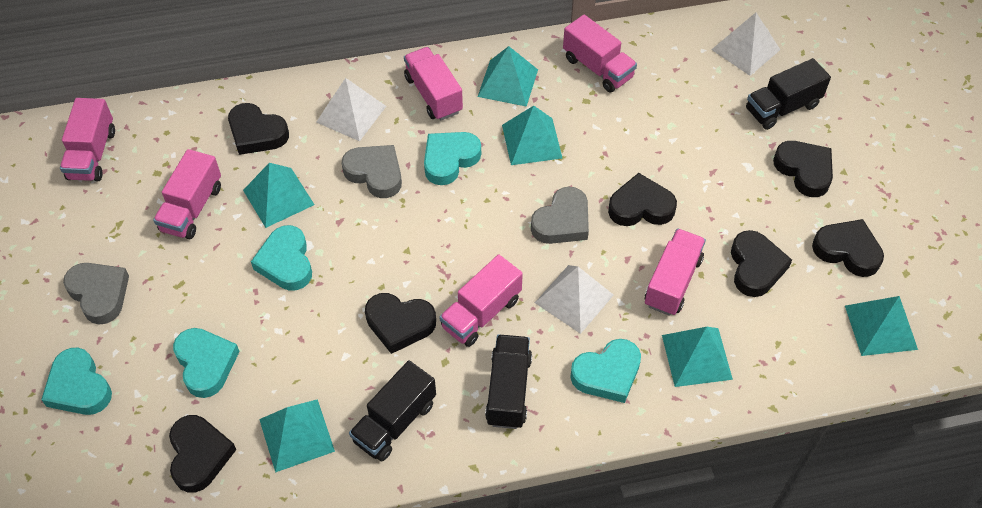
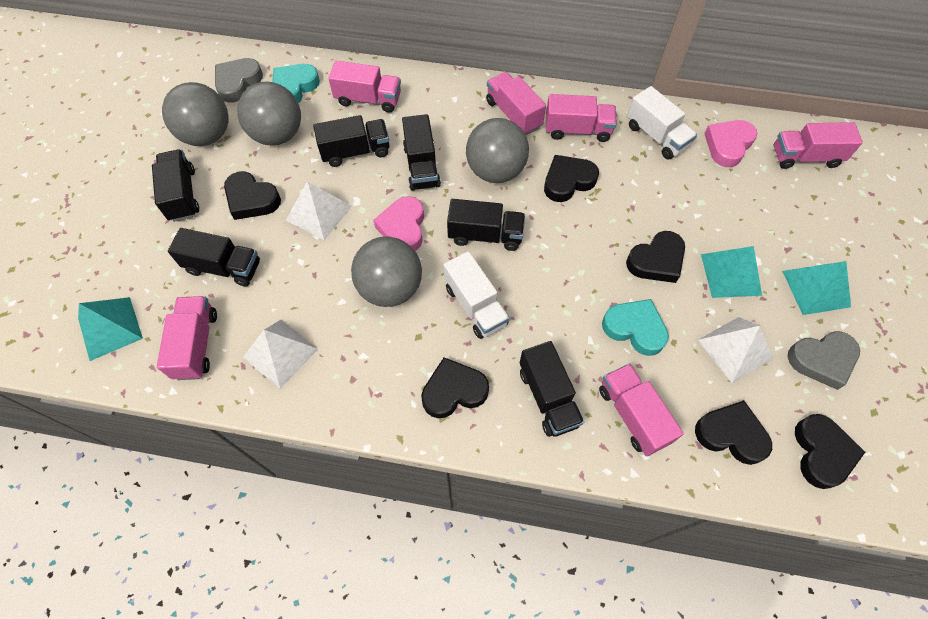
black heart: [169,415,236,493] [228,103,289,155] [365,293,436,354] [608,173,677,226] [731,230,792,297] [773,141,833,197] [812,219,884,277] = 7 -> [224,171,281,220] [421,358,489,418] [544,155,599,202] [626,231,685,283] [695,400,772,465] [795,414,865,489] = 6
black truck: [349,360,436,461] [485,334,532,429] [746,58,831,130] = 3 -> [152,149,199,222] [168,228,260,287] [313,115,389,167] [402,114,441,191] [447,199,525,251] [520,341,584,437] = 6
grey ball: none = 0 -> [162,82,229,146] [237,82,301,146] [351,236,422,307] [466,118,529,183] = 4
grey heart: [63,263,129,324] [342,145,402,198] [531,187,589,244] = 3 -> [215,58,263,103] [788,331,860,390] = 2
pink heart: none = 0 -> [373,196,424,251] [704,120,758,167] = 2
turquoise heart: [41,347,112,415] [173,328,240,398] [251,225,312,291] [424,132,481,185] [570,339,641,403] = 5 -> [272,64,320,104] [602,299,669,356] = 2
turquoise pyramid: [243,163,315,228] [259,399,335,473] [478,46,538,107] [502,106,562,165] [662,327,733,387] [845,296,918,356] = 6 -> [78,297,143,361] [701,246,762,298] [782,261,851,315] = 3
white truck: none = 0 -> [443,251,510,339] [627,86,697,160] = 2

